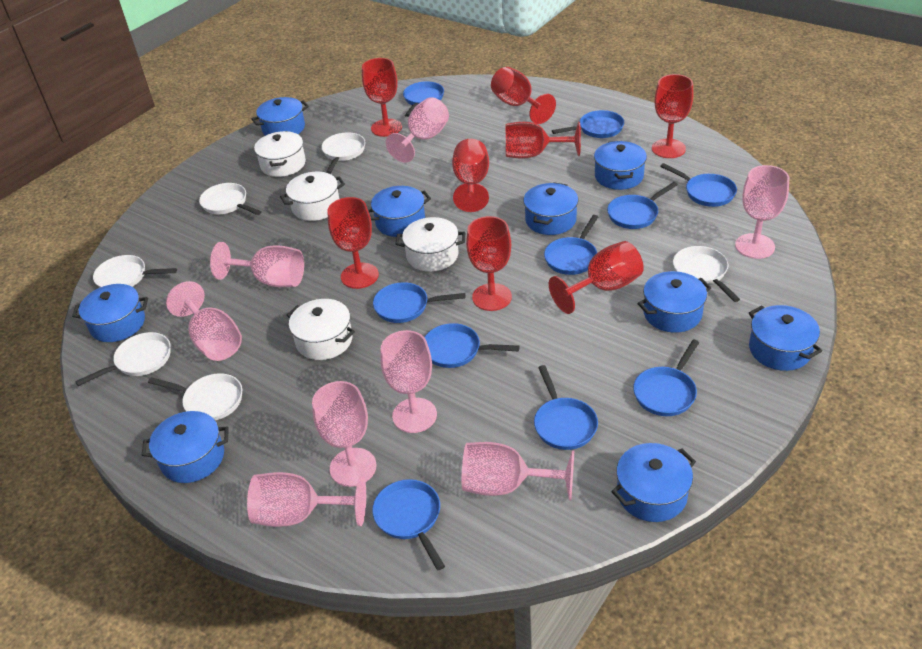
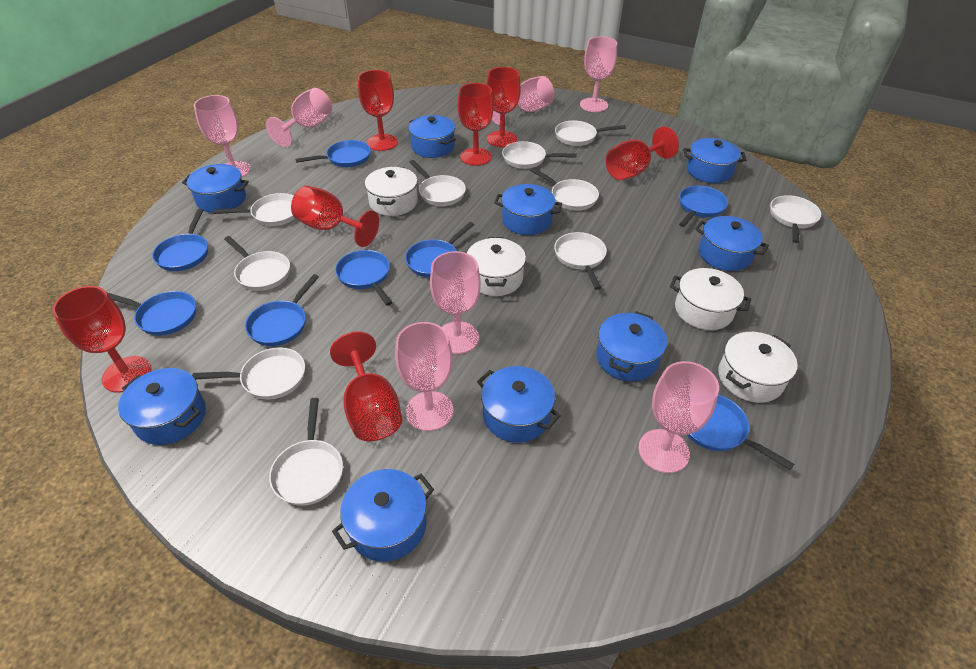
blue pan: [372,479,445,570] [373,282,465,323] [403,81,444,117] [424,323,520,368] [534,365,598,450] [544,215,598,275] [552,110,624,138] [607,182,678,229] [633,339,699,416] [660,163,737,207] = 10 -> [108,291,196,336] [152,209,208,271] [245,274,319,346] [295,140,371,167] [335,250,393,306] [405,222,474,278] [679,186,728,227] [687,395,794,470] = 8
pink goblet: [166,281,242,361] [210,242,304,287] [247,472,366,527] [312,381,376,487] [380,330,437,433] [386,97,449,163] [461,442,574,501] [735,165,789,259] = 8 -> [194,95,251,178] [265,88,332,147] [395,322,454,431] [430,251,481,354] [492,76,554,125] [580,37,617,112] [638,361,719,473] = 7
red goblet: [327,197,379,289] [362,58,402,137] [452,139,489,212] [466,216,512,311] [491,67,556,124] [506,122,581,158] [549,241,644,314] [652,74,693,158] = 8 -> [52,286,151,393] [291,186,379,247] [330,332,402,441] [358,70,398,151] [458,83,494,166] [486,67,521,147] [606,126,679,180] = 7
white pan: [75,332,171,386] [93,255,177,288] [148,373,242,421] [199,183,261,215] [321,132,365,174] [673,246,740,302] = 6 -> [192,347,305,400] [214,193,295,226] [224,236,290,291] [269,398,343,506] [409,160,466,206] [502,141,577,169] [530,168,599,210] [554,232,607,290] [555,121,626,146] [770,195,821,243] = 10

